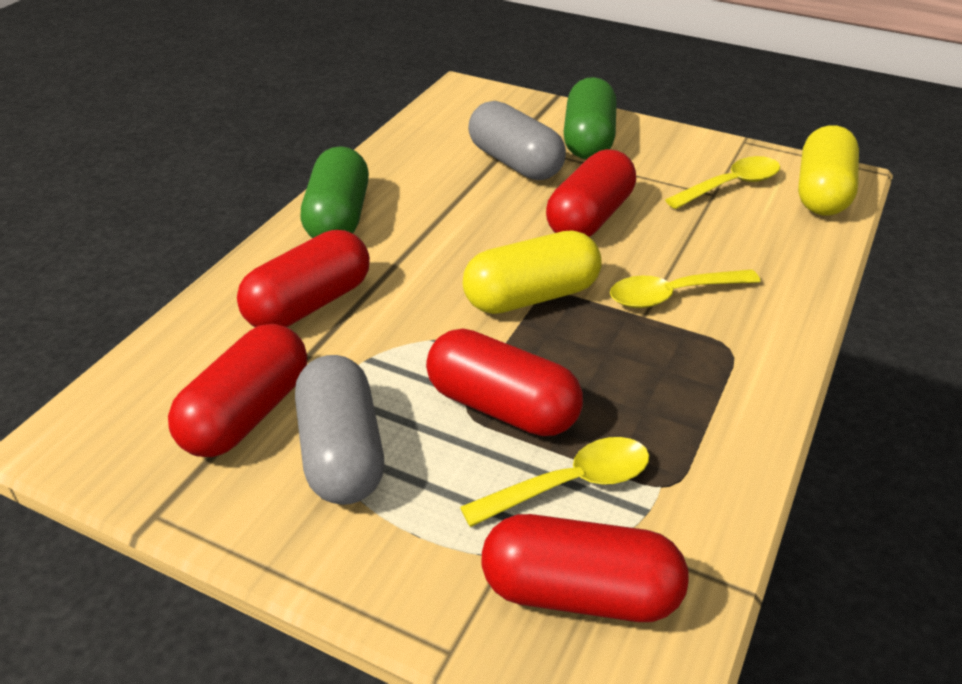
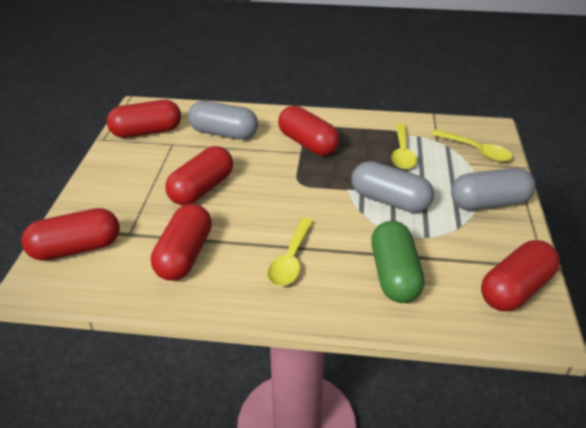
green capsule: [300,146,369,238] [564,77,617,160] = 2 -> [371,221,425,303] = 1
grey capsule: [295,355,384,505] [468,101,566,180] = 2 -> [188,101,258,140] [352,161,434,213] [451,168,536,210] = 3
red capsule: [168,324,307,457] [237,230,370,327] [426,329,583,436] [482,514,689,622] [546,149,636,237] = 5 -> [21,208,120,261] [107,100,181,138] [151,204,212,281] [165,146,233,205] [278,106,340,156] [481,240,560,312] = 6
yellow capsule: [463,231,602,314] [798,125,859,216] = 2 -> none = 0

